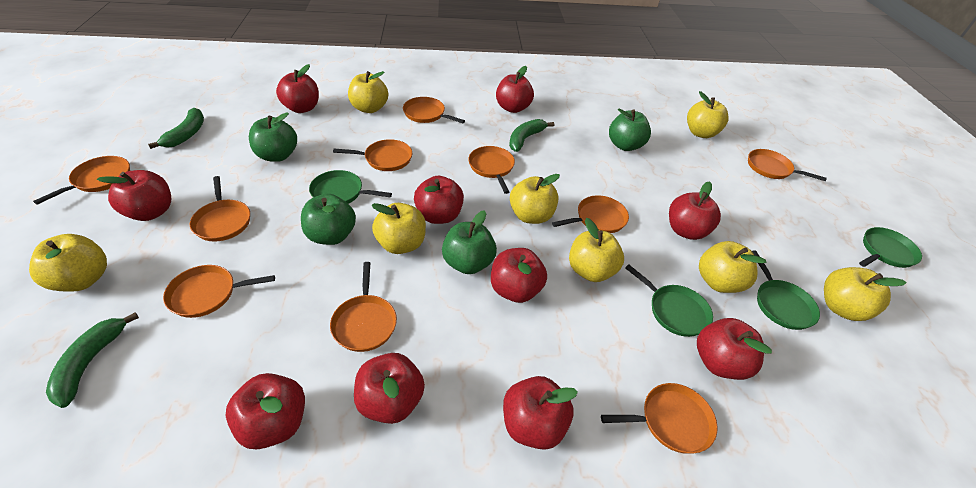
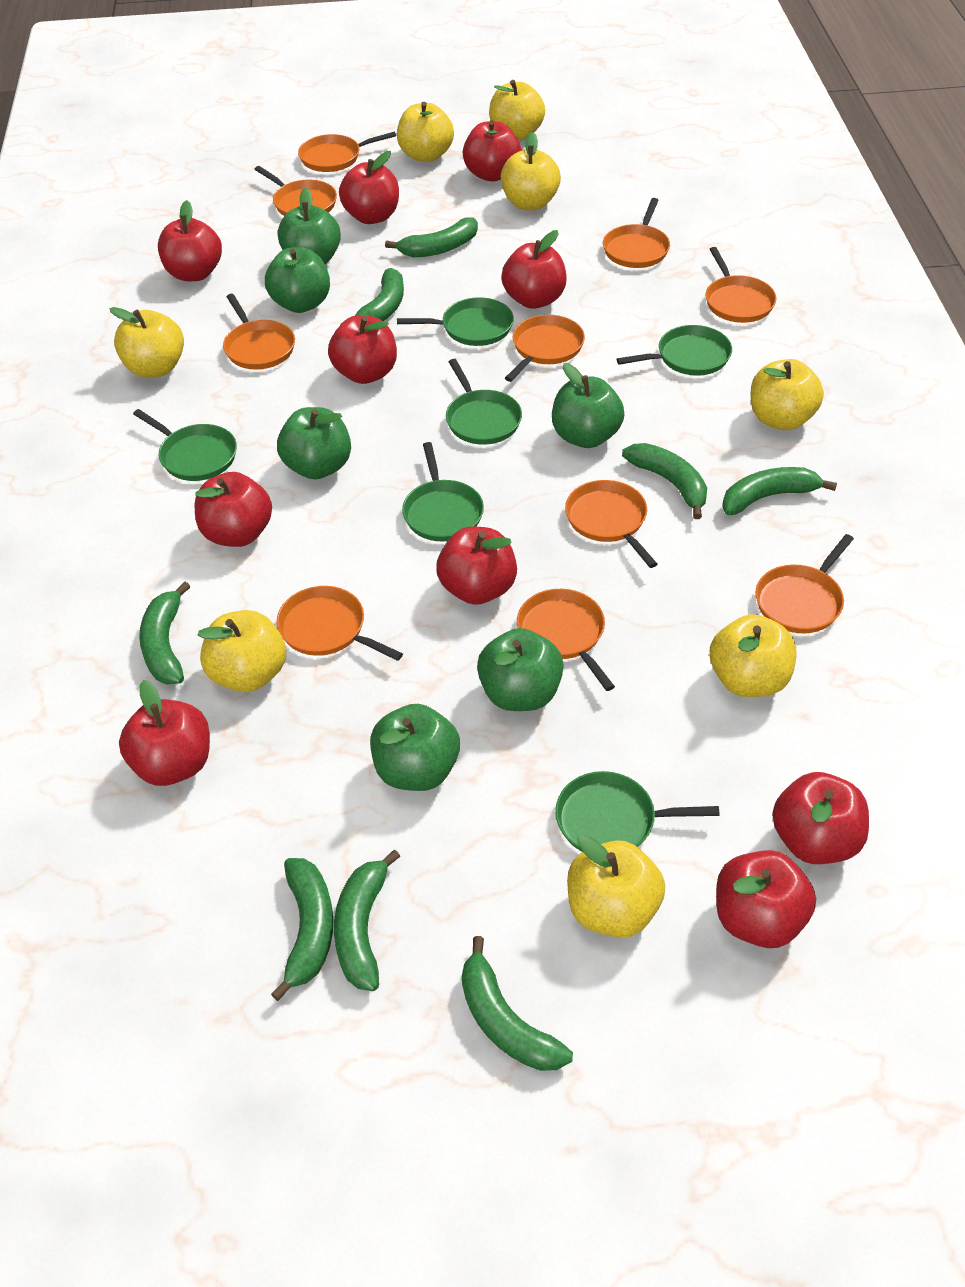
green apple: [249,112,297,162] [301,194,356,245] [442,210,497,274] [609,109,651,151] = 4 -> [265,247,330,313] [277,407,351,479] [278,188,341,264] [370,704,460,791] [477,628,564,711] [552,363,625,448] = 6
green banana: [46,312,139,408] [148,108,204,149] [509,119,554,152] = 3 -> [139,582,190,685] [271,858,333,1001] [334,850,401,991] [341,268,404,324] [385,217,478,257] [462,936,573,1071] [622,443,707,519] [722,467,837,515] = 8
green pan: [309,170,392,204] [625,265,713,337] [752,250,820,330] [859,227,922,268] = 4 -> [133,409,237,481] [397,297,514,346] [402,442,484,541] [446,359,522,445] [555,771,720,852] [617,325,732,376] = 6

